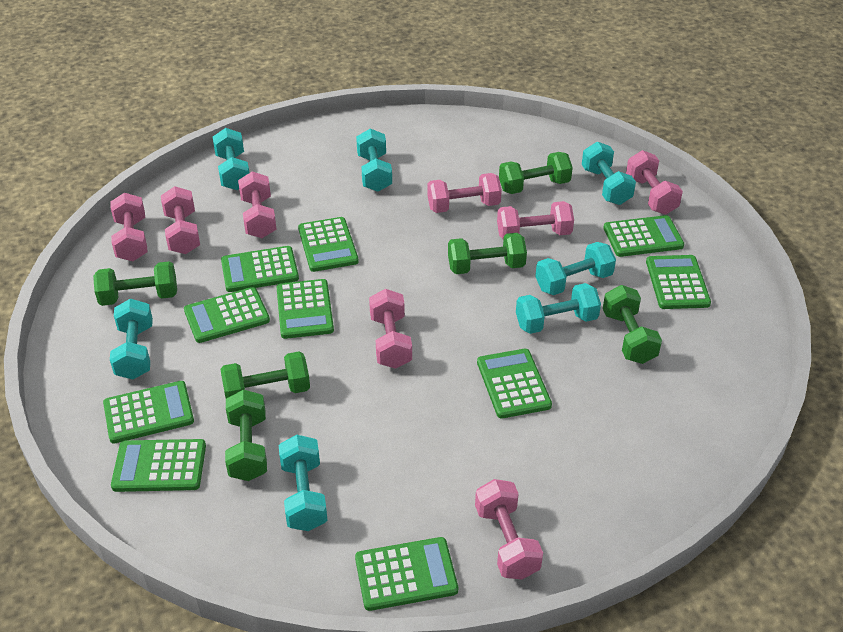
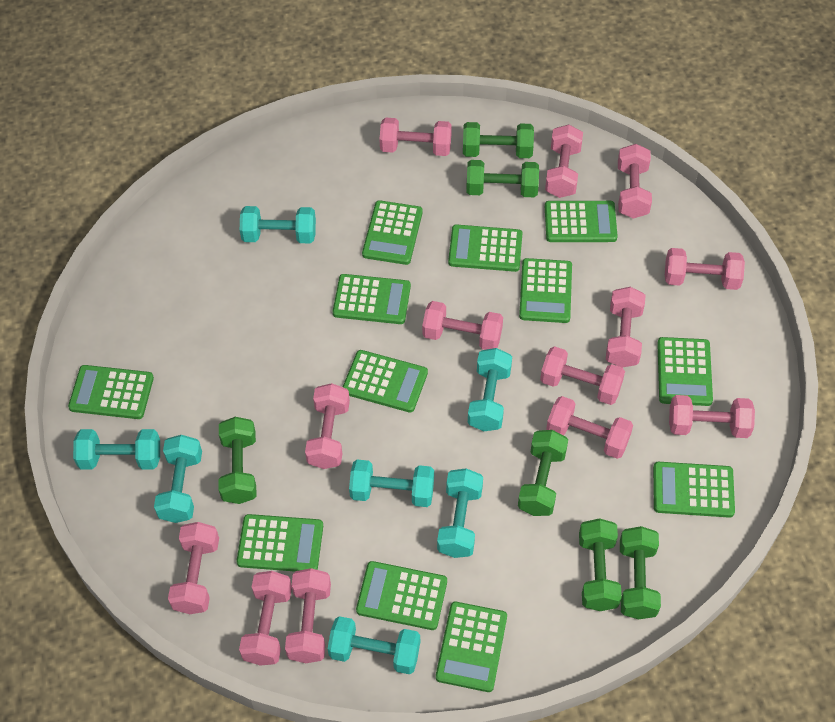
green calculator: [103,381,194,444] [111,439,206,492] [184,287,270,343] [221,246,299,292] [277,279,334,339] [298,217,359,272] [355,537,458,611] [477,349,552,418] [603,215,684,257] [646,255,711,309] = 10 -> [68,365,154,419] [236,514,323,572] [333,274,411,324] [343,350,428,413] [356,561,447,630] [362,200,423,265] [436,602,507,692] [448,224,522,272] [519,258,572,323] [545,201,618,242] [653,462,735,518] [657,337,713,406] = 12
pink dumbbell: [110,193,148,261] [161,186,200,254] [238,171,277,238] [369,289,412,369] [427,173,502,213] [475,479,543,579] [497,201,574,239] [626,150,683,214] = 8 -> [168,522,219,614] [239,571,292,666] [285,568,331,663] [305,383,350,469] [379,118,452,156] [422,301,503,350] [540,346,625,405] [545,125,583,198] [546,396,633,459] [606,287,646,368] [618,144,652,219] [665,248,745,290] [669,395,755,438] = 13

